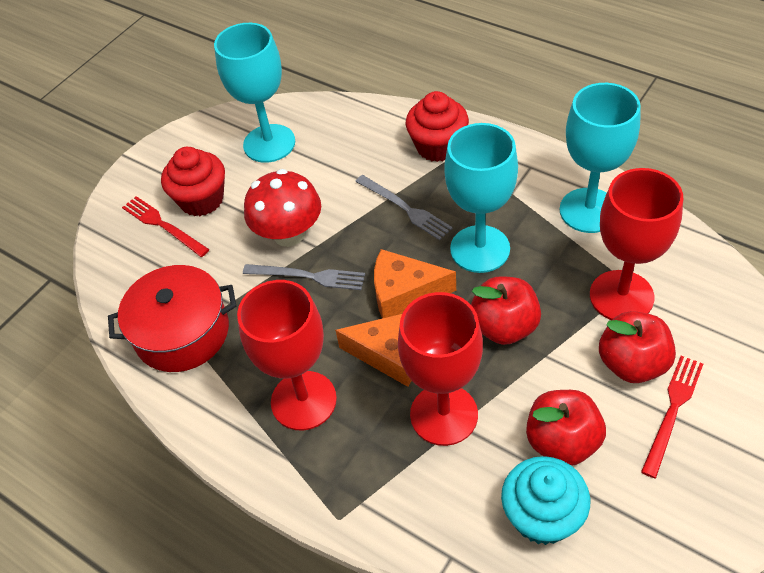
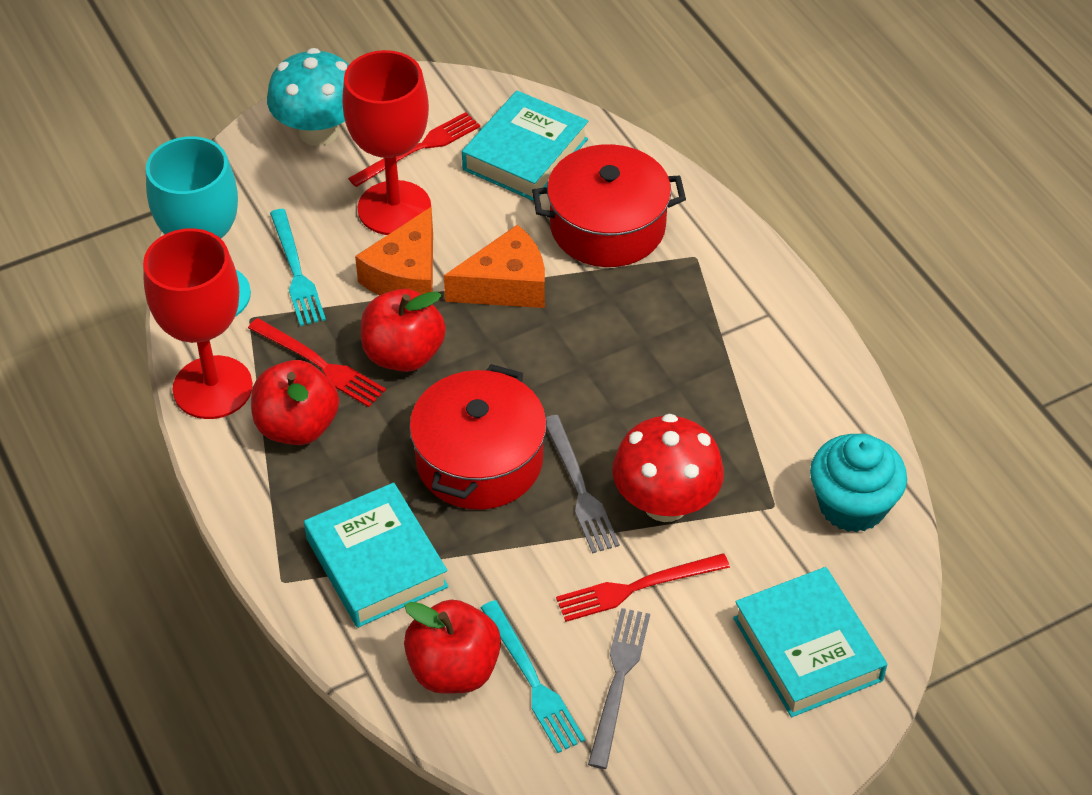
red cupcake: [161,147,225,216] [406,91,469,162] = 2 -> none = 0
red fork: [122,196,209,257] [641,356,703,478] = 2 -> [248,318,386,407] [348,112,480,187] [556,553,730,622] = 3
red goblet: [237,280,337,430] [398,292,483,446] [590,168,683,320] = 3 -> [143,228,253,419] [342,50,431,235] = 2
red pot: [108,265,236,372] = 1 -> [409,364,547,510] [532,144,686,267] = 2
turquoise book: none = 0 -> [304,483,449,628] [462,91,588,201] [733,567,887,717] = 3
turquoise fork: none = 0 -> [270,209,326,326] [480,600,585,753] = 2
turquoise goblet: [214,23,295,163] [444,123,518,273] [560,83,641,233] = 3 -> [146,136,251,317] = 1
turquoise mushroom: none = 0 -> [267,48,349,146] = 1

